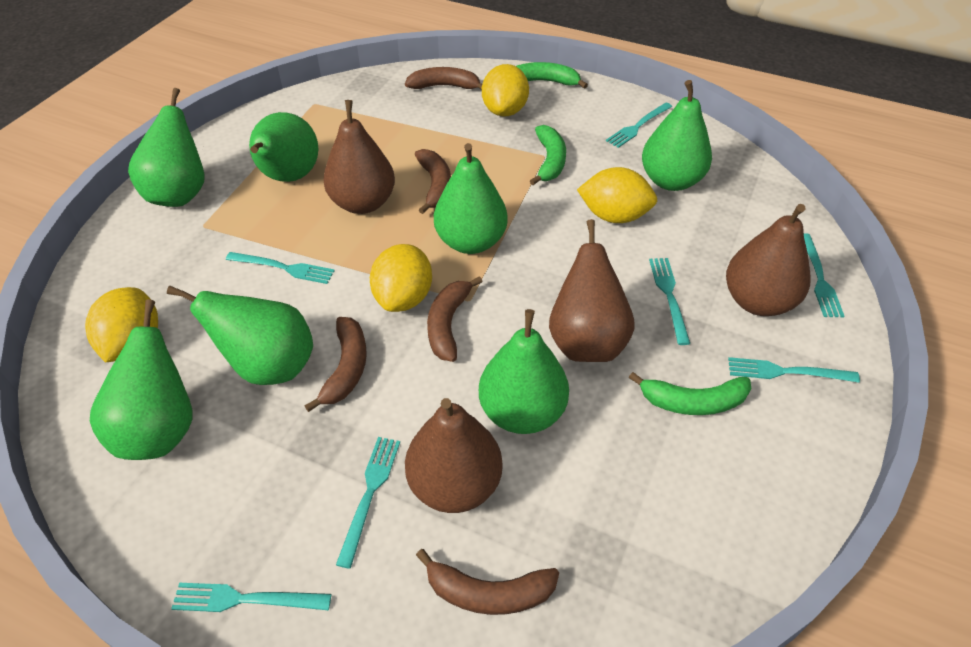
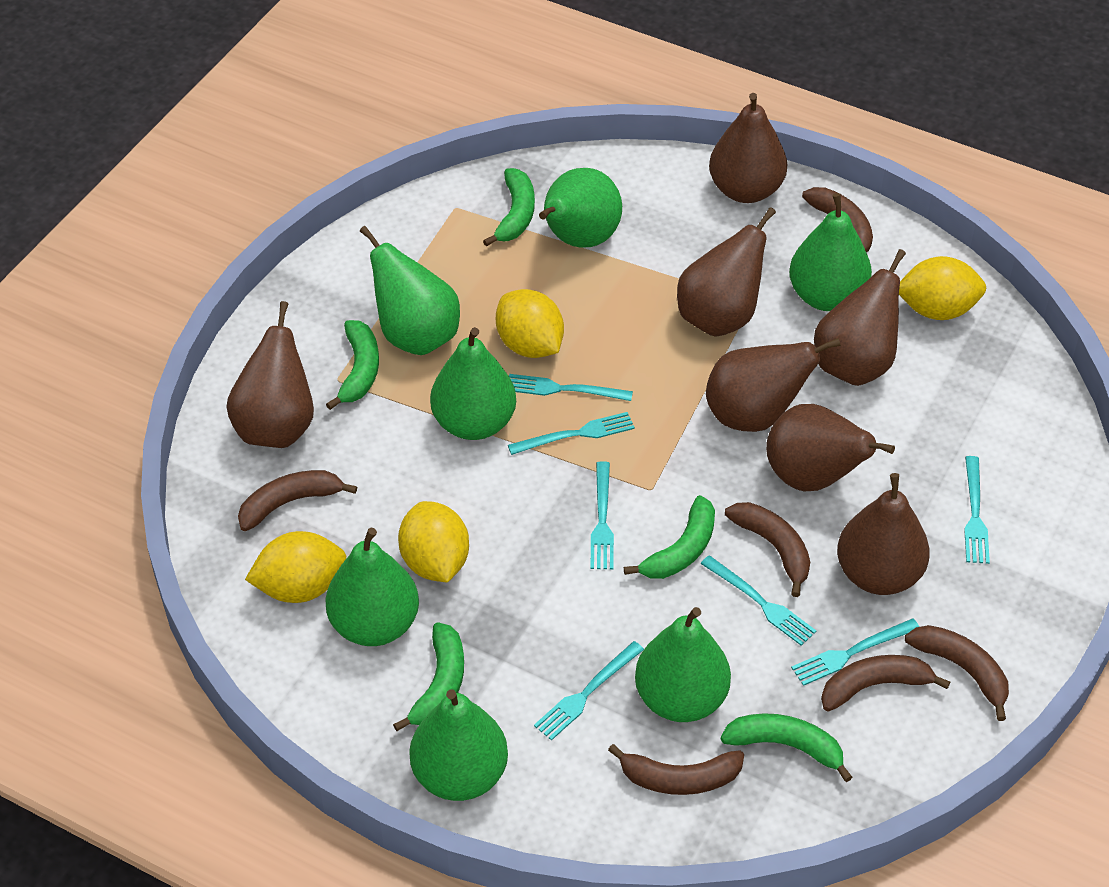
brown banana: [305,317,367,412] [405,67,482,90] [415,149,451,214] [416,549,559,615] [427,276,483,362] = 5 -> [238,470,357,531] [608,744,744,795] [725,502,810,597] [802,187,873,252] [821,655,950,712] [905,625,1009,721] = 6
brown pear: [323,100,395,214] [405,398,503,513] [549,219,635,362] [726,204,811,316] = 4 -> [226,301,314,448] [677,207,776,337] [706,338,841,432] [709,93,787,203] [766,404,895,491] [814,249,906,386] [837,473,930,595] = 7
green banana: [516,62,588,89] [530,125,566,185] [629,372,751,415] = 3 -> [326,320,379,410] [393,622,464,731] [483,168,535,247] [624,495,715,579] [721,713,853,782] = 5

